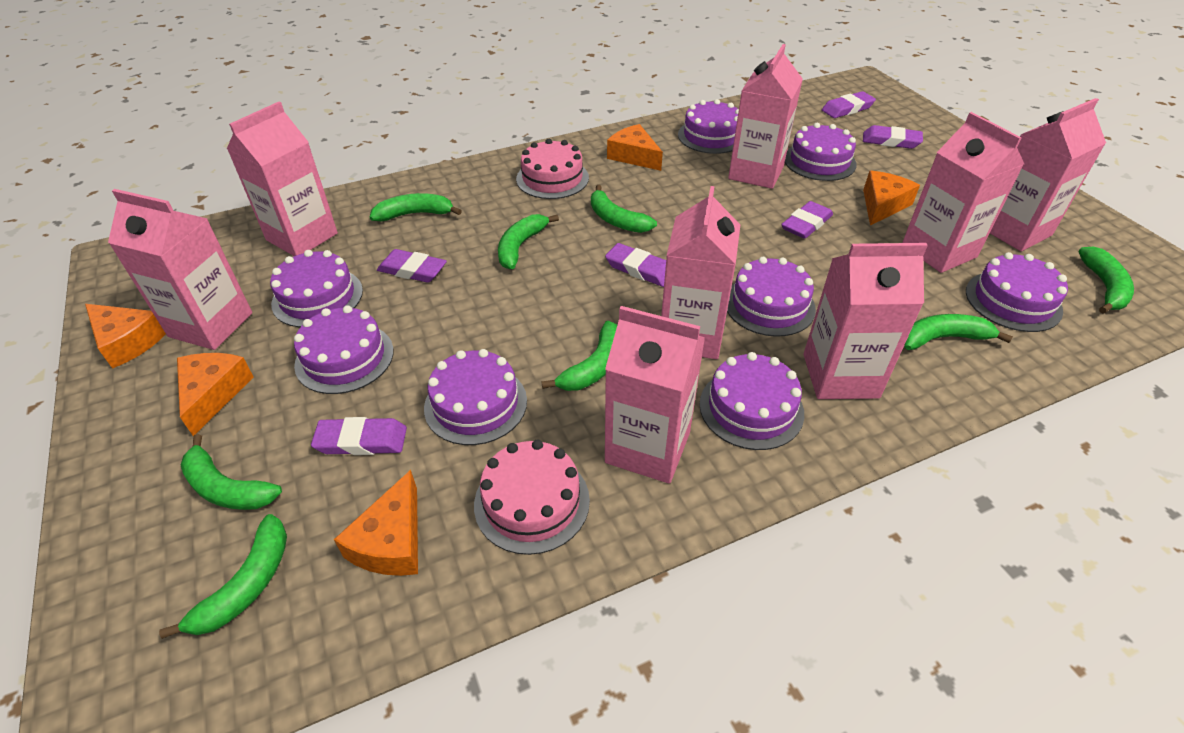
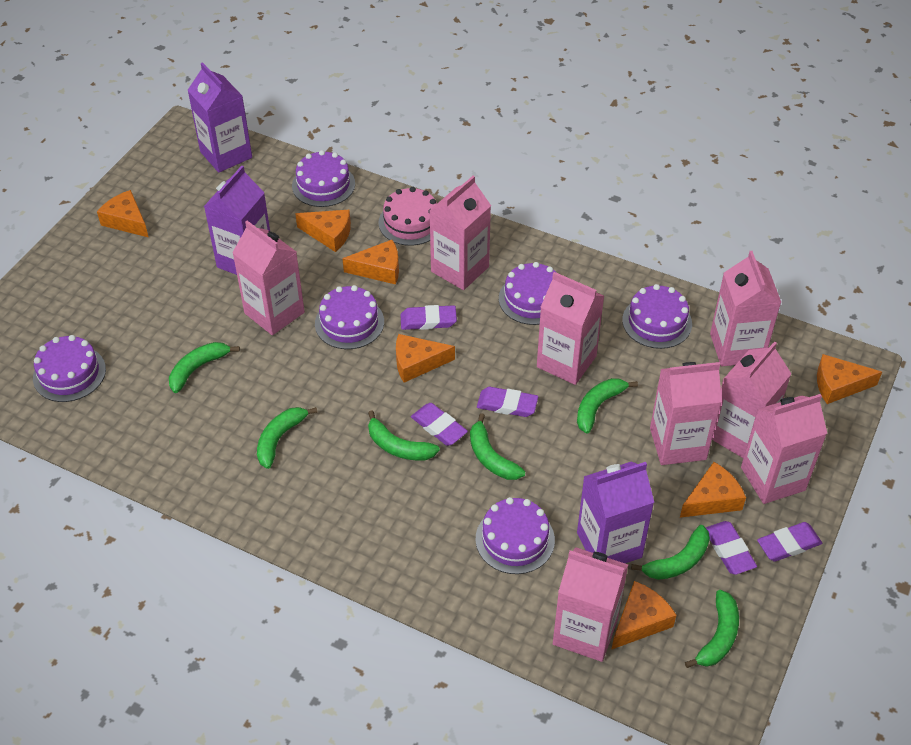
green banana: [159,514,287,639] [181,434,282,510] [370,193,462,221] [498,214,559,269] [541,321,617,391] [591,185,657,233] [904,314,1013,350] [1078,247,1134,313] = 8 -> [169,342,240,393] [257,407,317,469] [368,411,440,461] [470,413,525,480] [577,378,638,434] [631,525,710,580] [685,590,739,668] = 7
orange cheese: [85,304,166,369] [177,353,254,436] [334,470,418,576] [607,124,663,171] [863,171,920,226] = 5 -> [97,190,149,238] [295,210,351,252] [342,240,399,285] [396,334,455,383] [611,581,676,650] [680,462,746,518] [817,354,882,404] = 7
pink cake: [474,440,590,555] [516,139,589,199] = 2 -> [378,187,437,246] = 1
purple cake: [270,250,363,327] [294,305,394,394] [424,349,527,445] [678,99,739,154] [699,352,804,450] [727,257,816,337] [785,123,857,181] [966,252,1068,332] = 8 -> [33,335,106,402] [292,150,355,207] [315,285,384,349] [475,497,555,574] [499,262,557,325] [622,284,692,349] = 6
purple carton: none = 0 -> [188,62,252,173] [204,166,270,275] [577,461,654,563] = 3
purple eraser: [311,417,407,455] [377,249,447,283] [605,243,666,287] [781,201,833,239] [822,91,876,118] [863,125,923,149] = 6 -> [401,305,457,330] [411,403,468,446] [477,387,538,417] [705,521,757,575] [757,522,822,562] = 5

